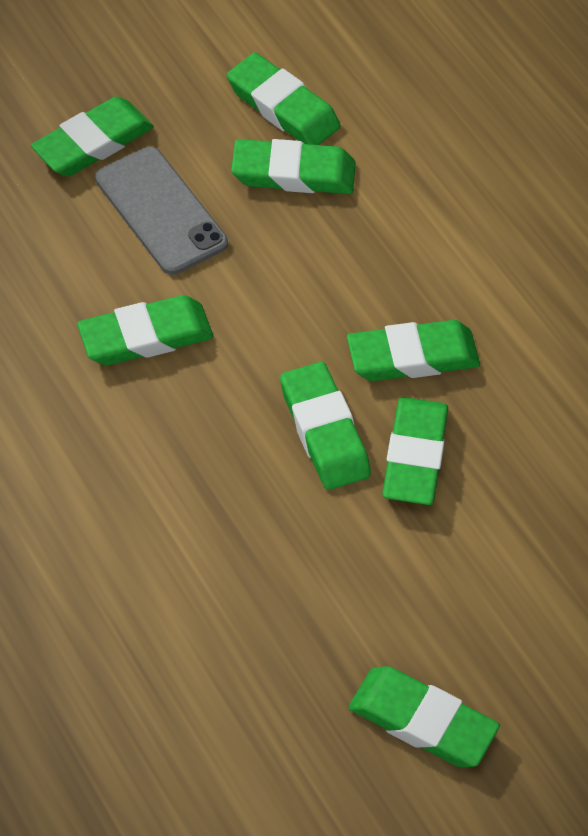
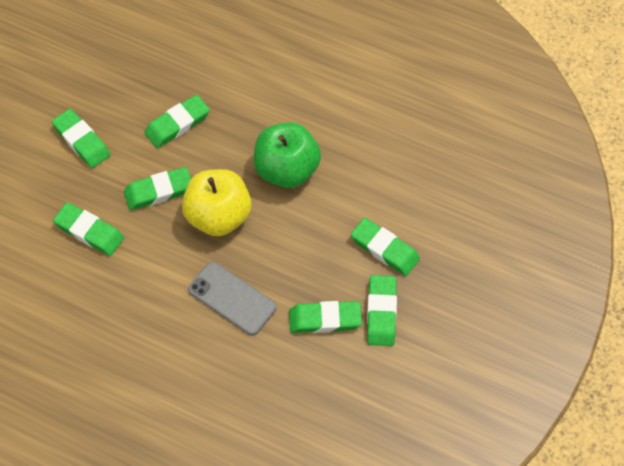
green apple: none = 0 -> [254,122,321,188] = 1
green eraser: [31,96,154,176] [77,295,213,365] [227,53,340,145] [231,139,356,194] [280,362,371,490] [347,320,480,381] [348,666,500,767] [382,397,448,505] = 8 -> [52,109,111,168] [53,202,124,256] [124,167,191,210] [144,95,210,148] [289,301,362,333] [351,218,420,276] [367,275,397,346] = 7
yellow apple: none = 0 -> [182,169,251,236] = 1

